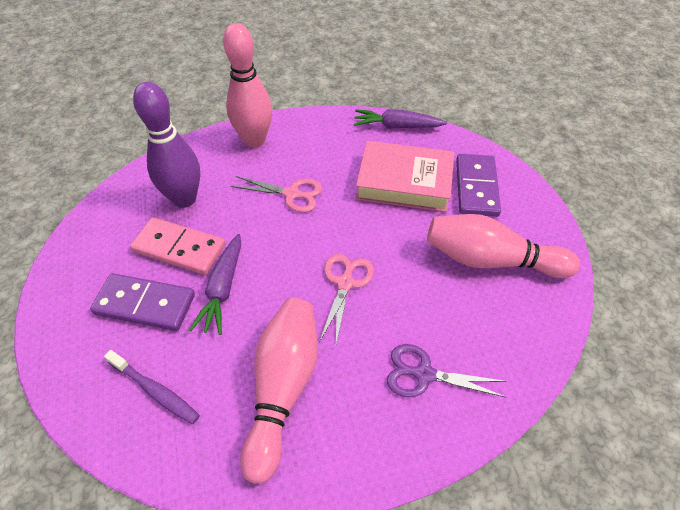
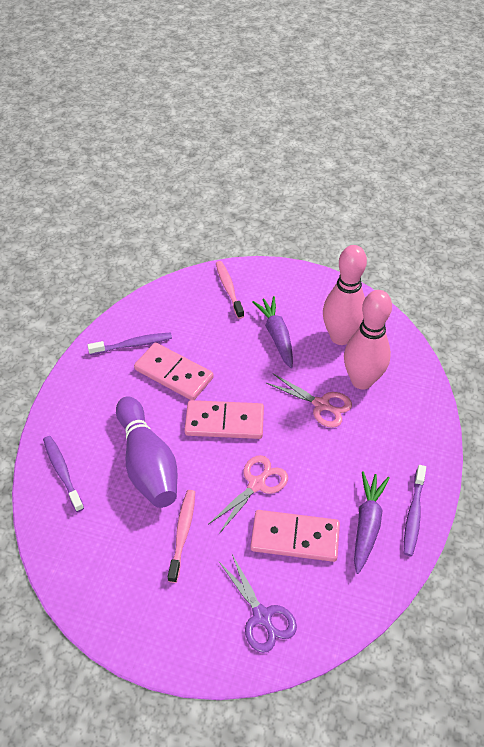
pink book: [356,141,454,212] = 1 -> none = 0
pink bowling pin: [223,23,272,147] [240,298,318,484] [427,214,580,278] = 3 -> [323,245,367,345] [344,290,392,390] = 2
pink domino: [130,217,226,275] = 1 -> [134,342,214,400] [184,400,264,439] [251,510,340,562] = 3
pink toothbrush: none = 0 -> [168,490,195,583] [216,261,244,319] = 2
purple domino: [90,273,195,331] [456,154,501,217] = 2 -> none = 0
purple toothbrush: [104,350,200,424] = 1 -> [43,436,84,512] [88,333,172,355] [404,465,426,556] = 3

